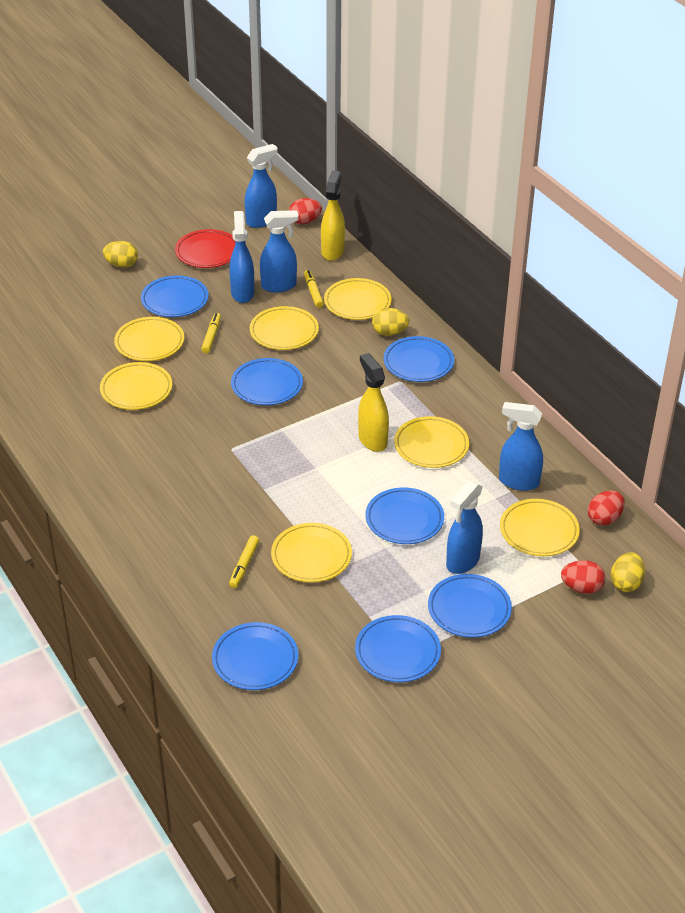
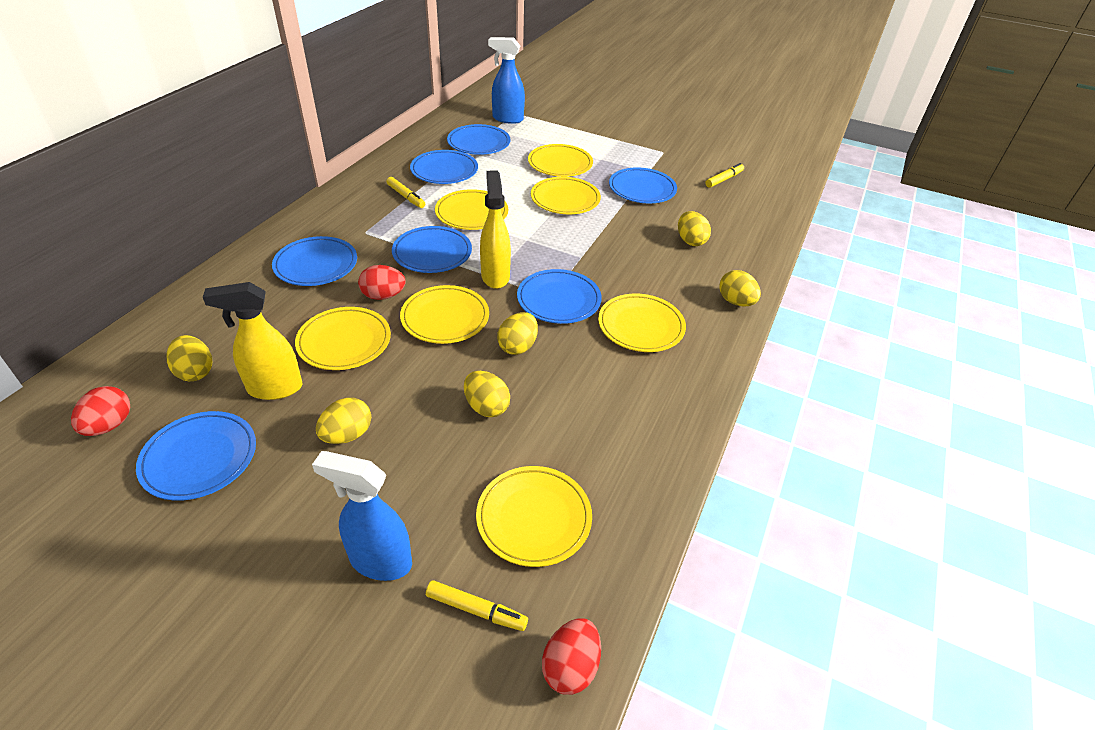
blue spray bottle: [229,211,254,303] [245,144,278,228] [260,210,299,292] [446,480,483,574] [499,402,543,491] = 5 -> [312,451,412,581] [488,37,525,124] = 2
red plate: [175,229,236,268] = 1 -> none = 0
yellow egg: [103,241,138,268] [372,308,409,336] [611,552,645,592] = 3 -> [166,335,212,381] [316,397,371,444] [464,371,510,417] [497,312,538,355] [678,211,711,246] [719,270,761,306] = 6

